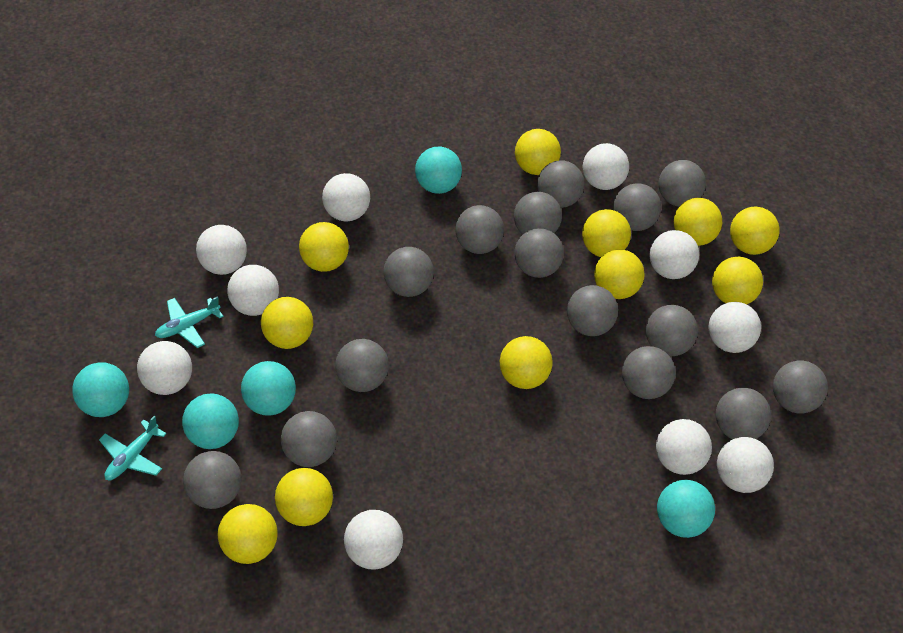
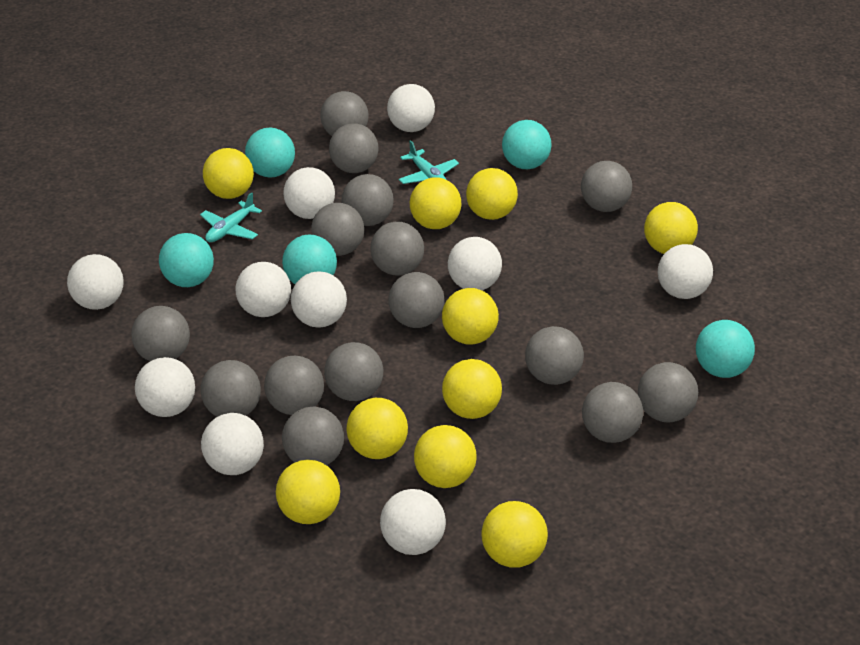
yellow ball: [218,504,278,564] [261,297,313,349] [275,468,333,526] [299,222,349,272] [500,336,553,389] [515,129,561,175] [582,209,631,257] [594,249,645,299] [674,198,722,246] [712,257,763,304] [730,207,780,255] = 11 -> [203,148,254,199] [276,460,340,524] [347,398,408,459] [410,178,461,229] [414,425,477,488] [442,288,499,345] [442,359,502,419] [466,168,518,220] [481,501,548,567] [644,202,698,254] = 10

